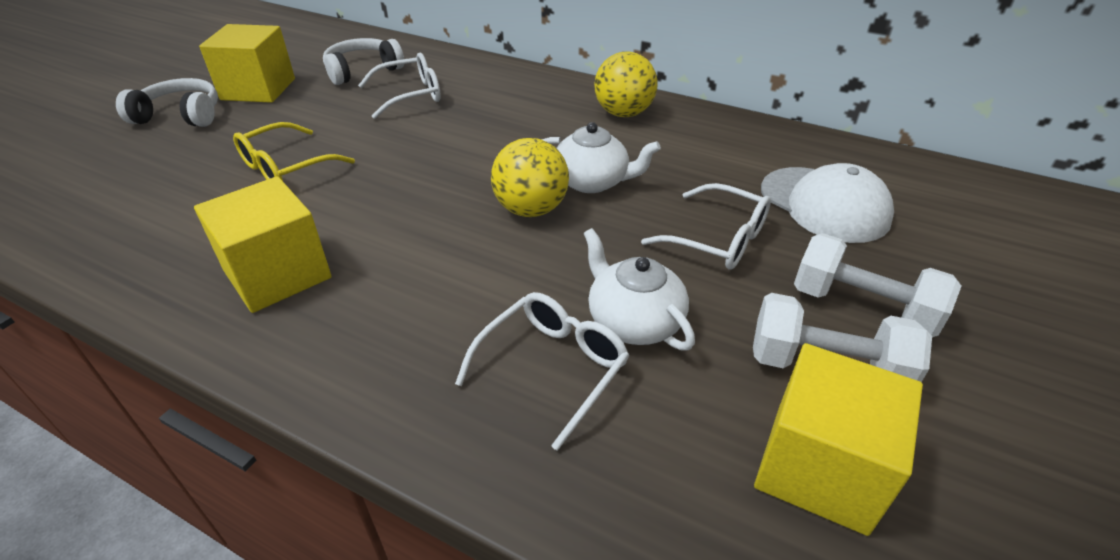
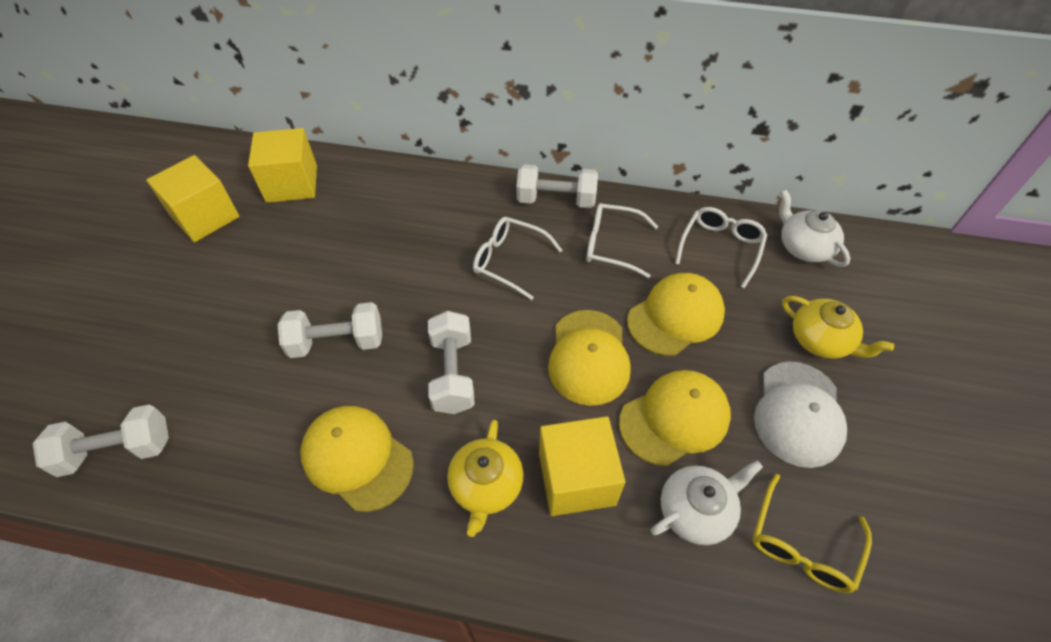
white dumbbell: [753,293,932,382] [794,233,961,337] = 2 -> [33,405,169,477] [278,302,382,358] [428,311,475,414] [516,164,598,208] = 4
white headphones: [116,78,218,127] [323,38,404,85] = 2 -> none = 0
yellow ball: [491,138,569,217] [594,51,657,117] = 2 -> none = 0
yellow cap: none = 0 -> [300,406,414,512] [548,310,631,406] [619,370,731,466] [627,273,725,356] = 4
yellow teapot: none = 0 -> [447,420,523,537] [782,296,894,359] = 2

